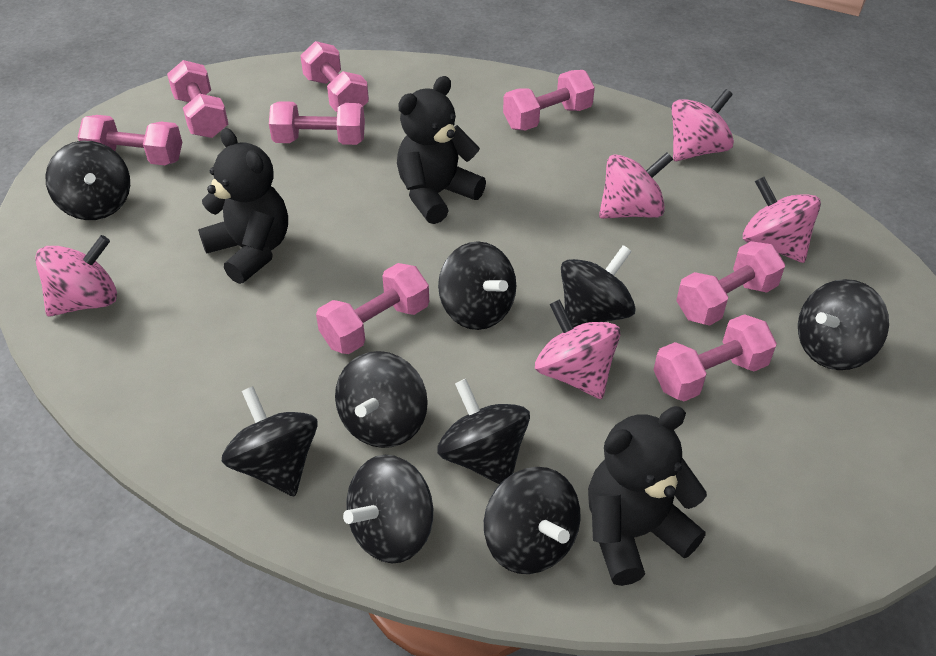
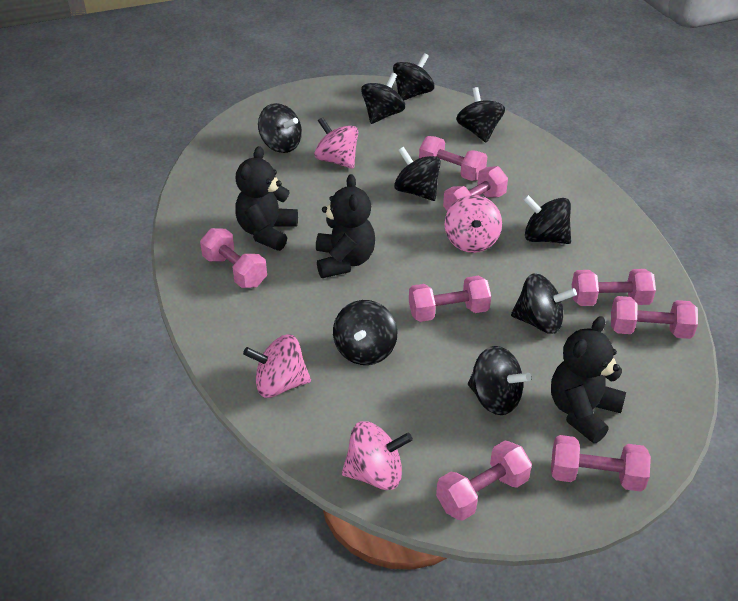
pink spinning top: [35,235,117,317] [535,299,620,399] [599,152,673,219] [671,89,734,161] [743,177,821,263] = 5 -> [243,334,311,398] [314,117,358,169] [342,421,413,490] [445,195,502,253] = 4

